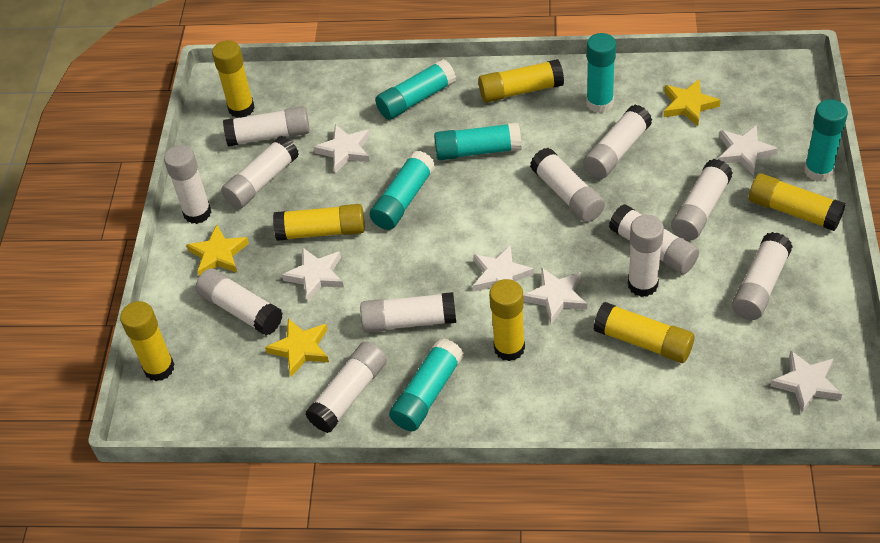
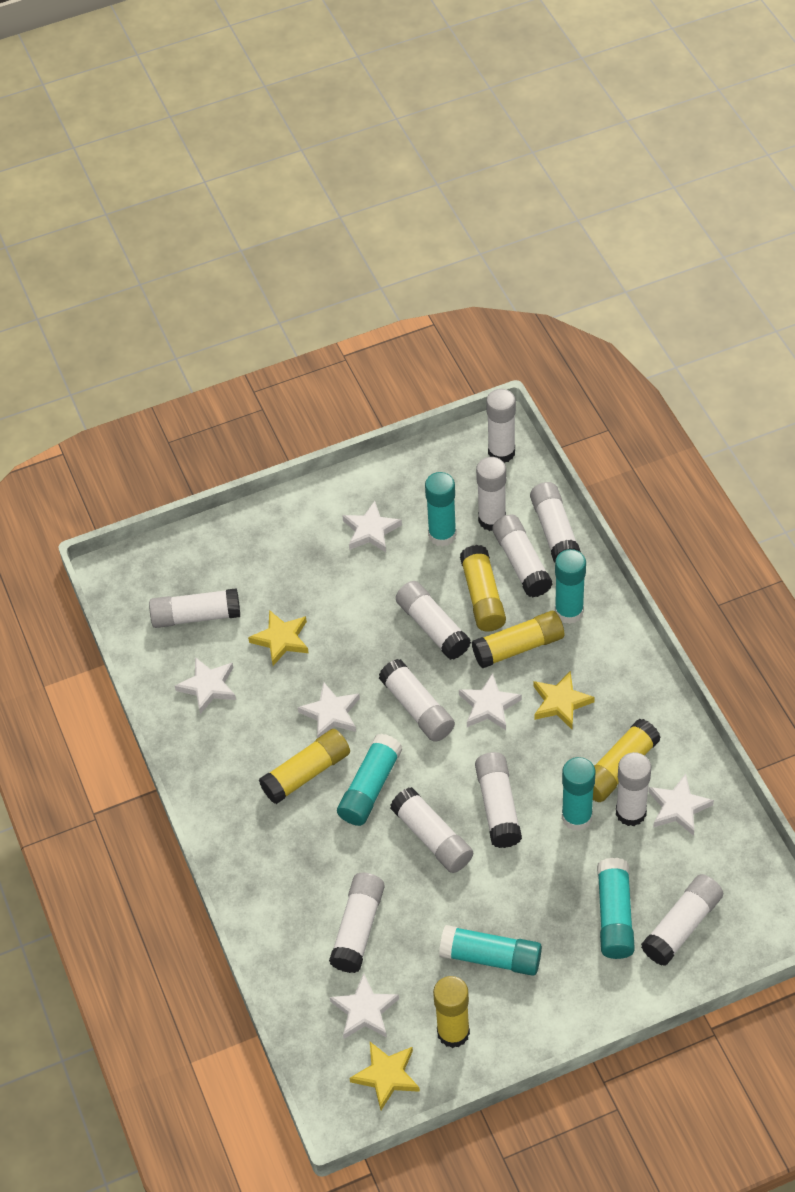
yellow glue stick: [120,301,174,381] [212,40,255,118] [273,204,365,241] [478,59,564,103] [489,279,525,361] [594,302,694,363] [749,173,845,231] = 7 -> [259,729,350,804] [433,976,470,1048] [460,545,506,632] [472,611,564,668] [593,719,661,802] = 5

